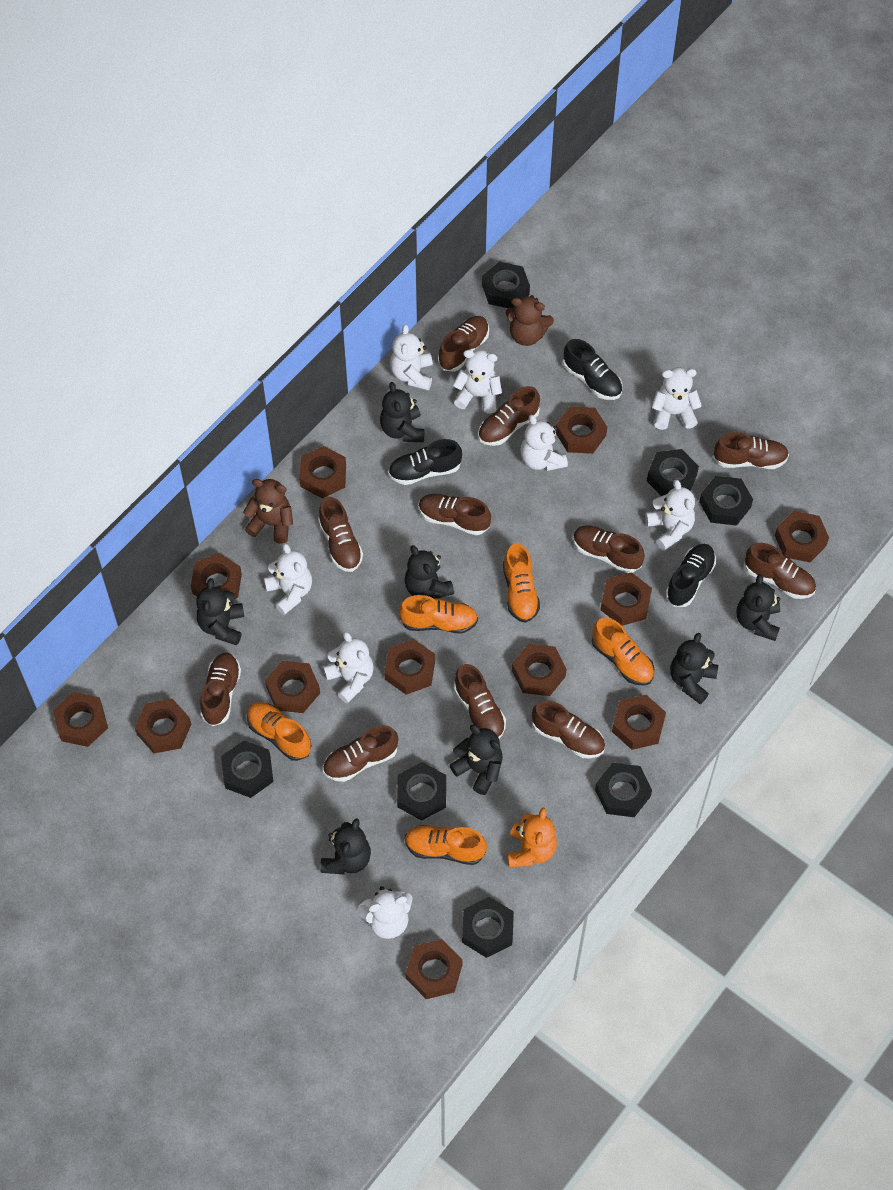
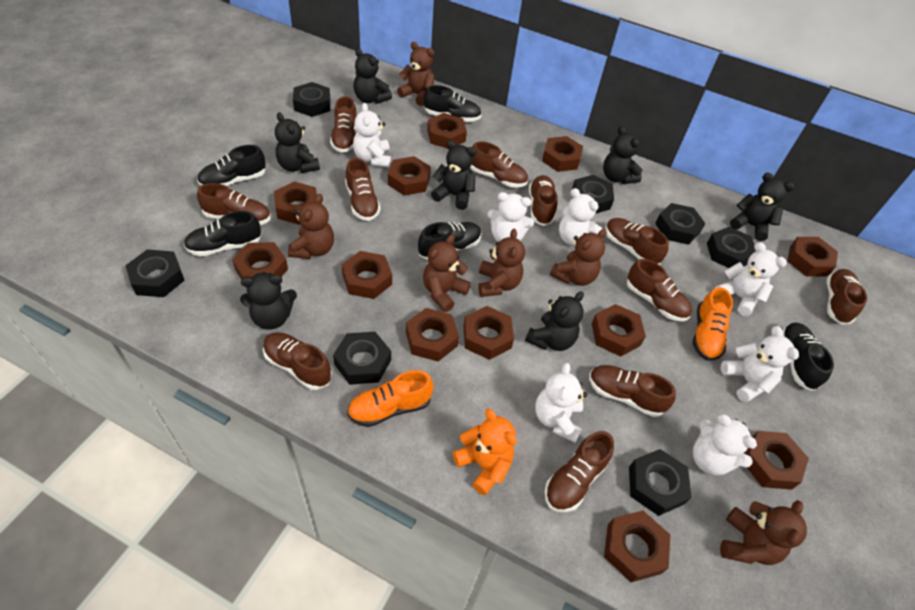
black shoe: [388,439,462,485] [563,339,622,400] [665,544,716,607] = 3 -> [184,211,261,257] [197,145,266,186] [418,222,482,260] [424,85,481,122] [782,323,834,391] = 5
brown teddy bear: [243,479,293,543] [506,295,554,346] = 2 -> [288,194,334,259] [397,42,435,106] [423,235,471,312] [478,229,525,297] [550,229,607,286] [720,500,807,565] = 6
orange shoe: [247,702,311,761] [399,595,478,633] [405,825,487,865] [503,543,540,623] [592,618,654,685] = 5 -> [347,370,434,427] [693,287,733,361] = 2
white teddy bear: [264,543,312,615] [323,632,374,704] [357,886,412,939] [390,325,433,390] [453,350,502,413] [520,415,568,471] [645,480,695,551] [651,367,702,430] = 8 -> [353,103,391,167] [488,192,534,242] [535,363,587,443] [559,188,602,246] [693,414,757,475] [715,242,787,316] [721,326,799,402] = 7

